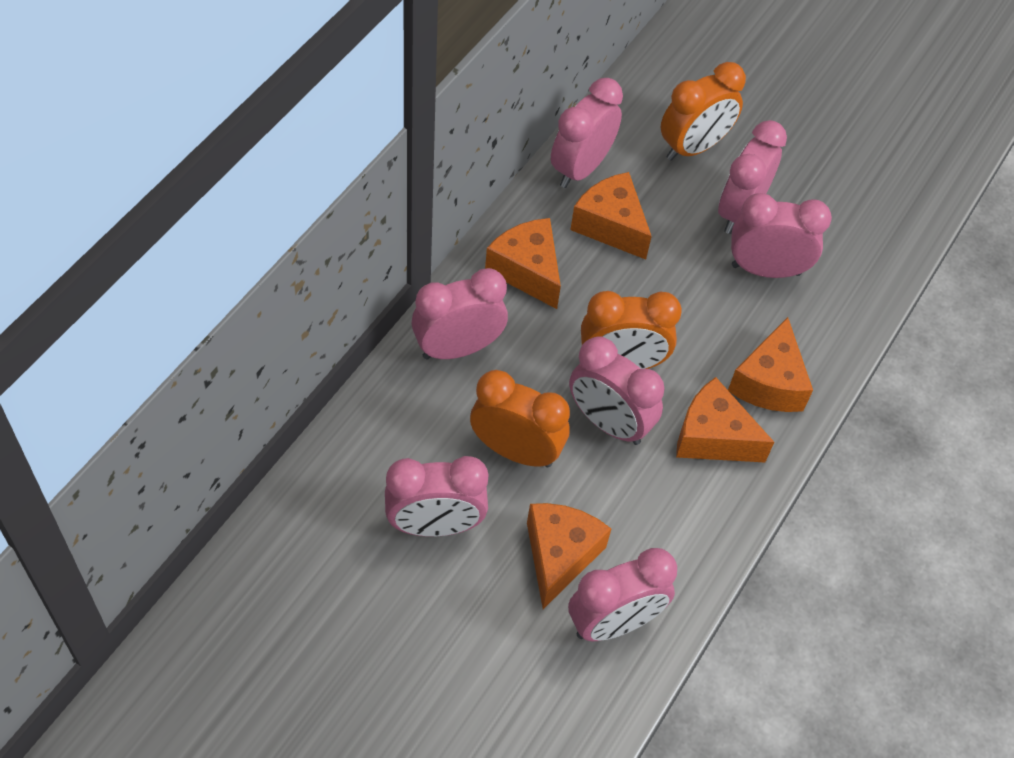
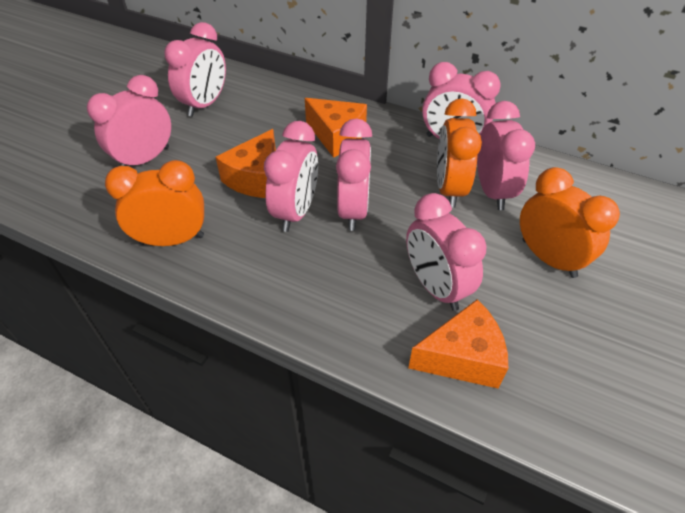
orange cheese: [485,218,561,309] [527,503,611,609] [570,172,652,259] [676,377,774,462] [728,317,813,412] = 5 -> [216,129,276,198] [305,98,367,158] [408,300,508,389] = 3

